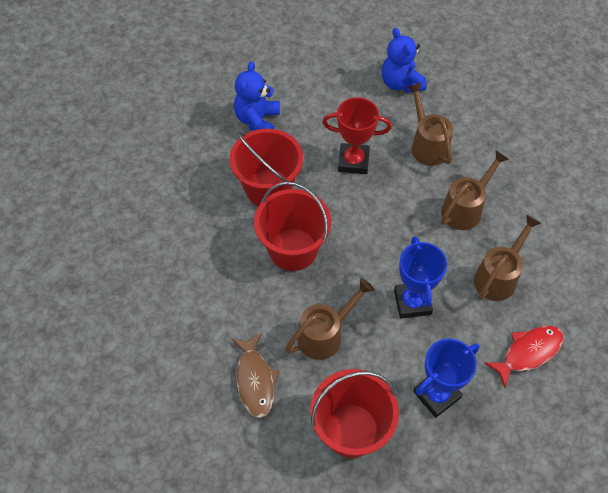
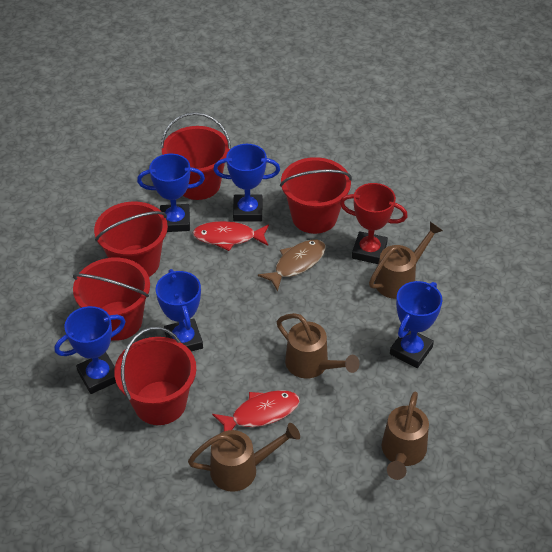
blue teddy bear: [234,61,280,131] [382,28,427,93] = 2 -> none = 0
blue trophy: [394,236,447,319] [413,339,480,418] = 2 -> [54,306,126,394] [137,154,205,232] [156,269,203,351] [213,144,280,221] [390,281,442,368] = 5
red bucket: [229,129,303,206] [254,182,331,271] [310,369,399,458] = 3 -> [73,258,150,341] [94,201,168,277] [114,327,196,425] [161,112,231,200] [280,157,352,234] = 5
red fish: [484,326,564,388] = 1 -> [192,221,269,251] [212,390,300,431] = 2

